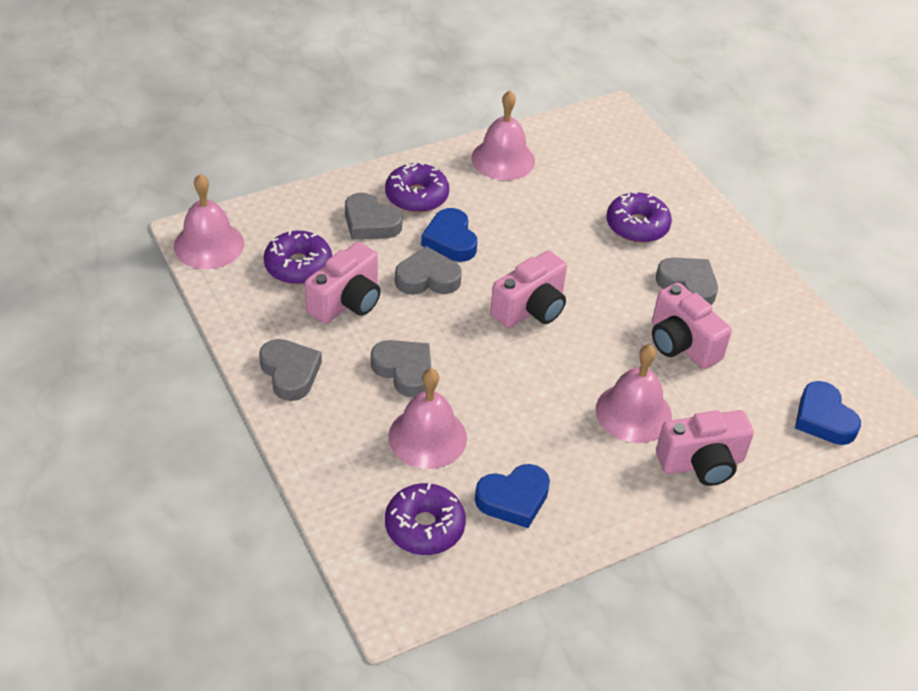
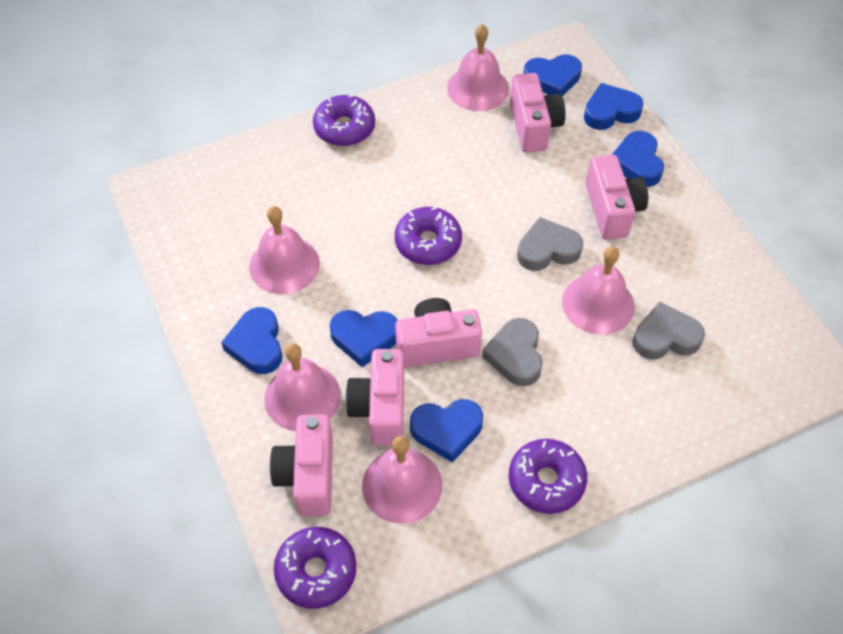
blue heart: [421,208,477,262] [475,464,550,528] [795,381,861,445] = 3 -> [221,307,282,374] [330,310,397,367] [410,399,483,463] [523,54,582,96] [584,83,644,130] [612,131,664,187] = 6
grey heart: [259,339,322,401] [345,193,403,239] [371,340,431,397] [395,246,462,295] [656,257,718,305] = 5 -> [482,318,543,386] [517,217,583,271] [633,302,705,360] = 3
pink bell: [174,174,244,269] [388,368,467,469] [471,91,535,180] [596,344,672,443] = 4 -> [249,206,320,294] [264,343,341,431] [362,436,442,524] [447,24,509,111] [562,246,634,335] = 5
pink camera: [305,242,381,324] [490,251,567,328] [652,282,732,369] [656,410,754,486] = 4 -> [270,414,333,516] [345,349,404,446] [395,298,482,367] [510,73,565,153] [586,155,648,240] = 5

